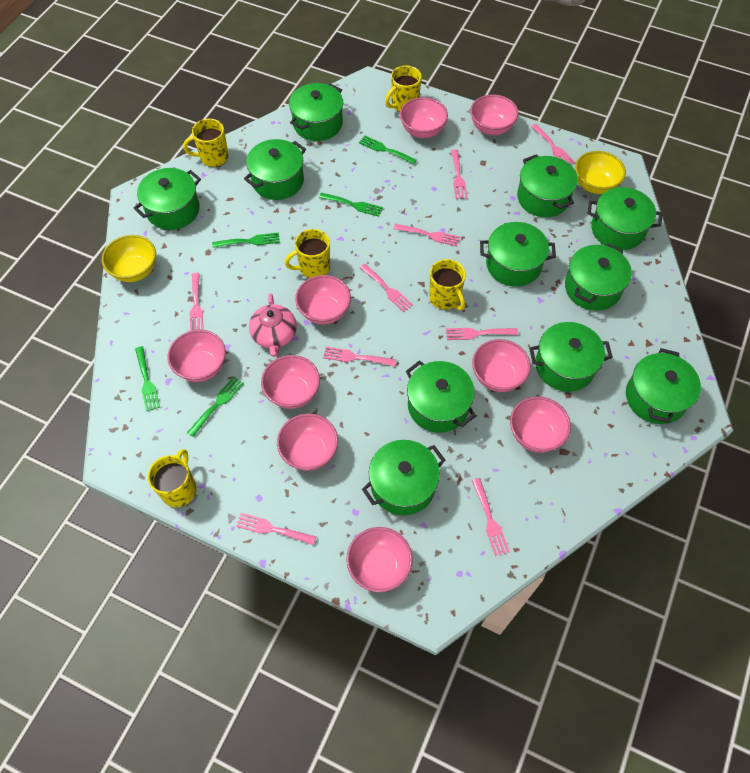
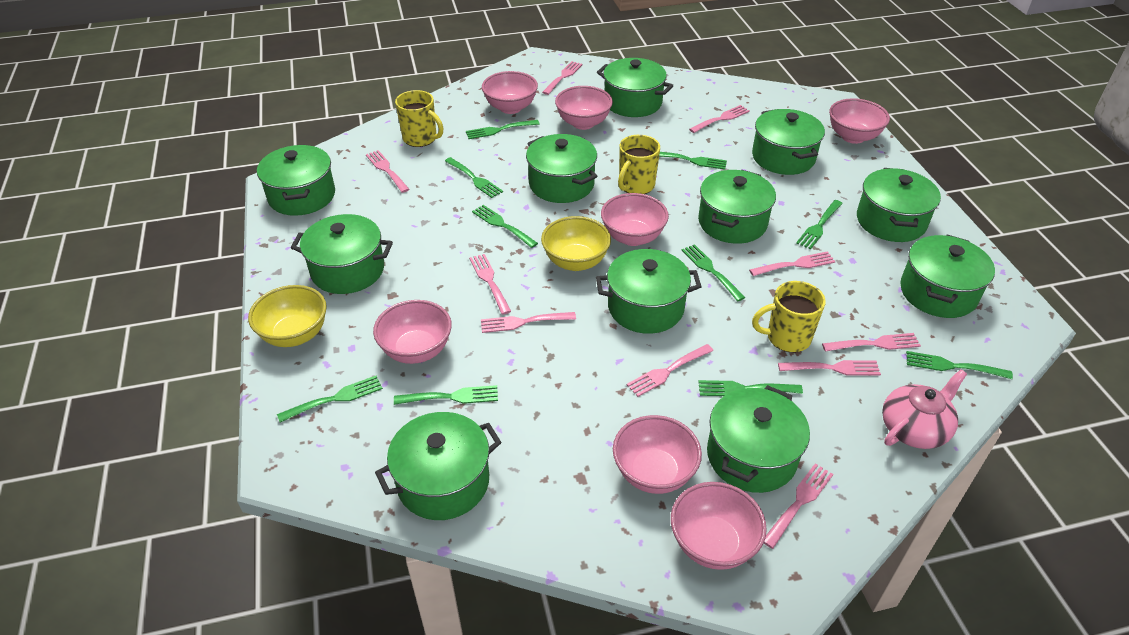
green fork: [135,346,160,411] [187,376,244,437] [212,232,280,248] [319,193,383,217] [359,136,417,165] = 5 -> [277,375,383,422] [394,385,498,405] [445,157,503,198] [466,120,539,139] [472,205,538,248] [659,152,727,170] [681,244,745,301] [698,380,803,396] [796,200,843,249] [906,351,1013,379] = 10
pink bowl: [168,330,226,382] [261,355,320,409] [277,413,338,471] [295,275,351,324] [346,527,413,592] [400,97,448,138] [470,95,519,135] [472,339,531,392] [510,396,571,453] = 9 -> [373,300,452,364] [482,71,538,114] [555,86,613,130] [601,193,669,246] [613,415,702,494] [671,482,767,570] [829,98,890,144] = 7
pink fork: [190,273,203,331] [236,513,316,545] [323,347,396,367] [360,264,413,312] [394,224,460,246] [446,328,518,340] [451,149,468,199] [472,478,510,556] [531,124,575,165] = 9 -> [366,150,409,193] [469,254,511,315] [481,312,576,333] [542,61,583,95] [627,344,713,397] [689,105,750,133] [749,251,836,276] [764,463,833,549] [778,360,881,375] [822,333,921,352] = 10
yellow mug: [148,449,197,507] [183,119,229,167] [285,229,330,278] [385,65,422,112] [429,259,466,310] = 5 -> [395,90,443,147] [618,135,660,194] [752,281,826,353] = 3

